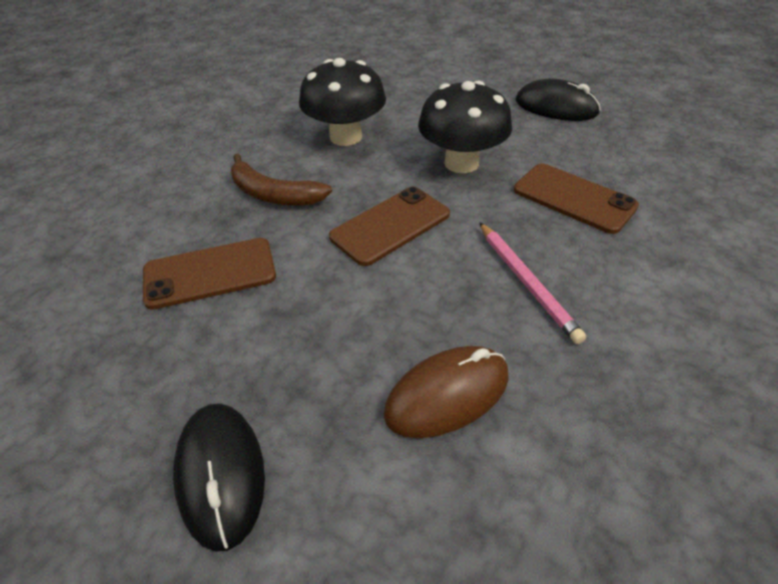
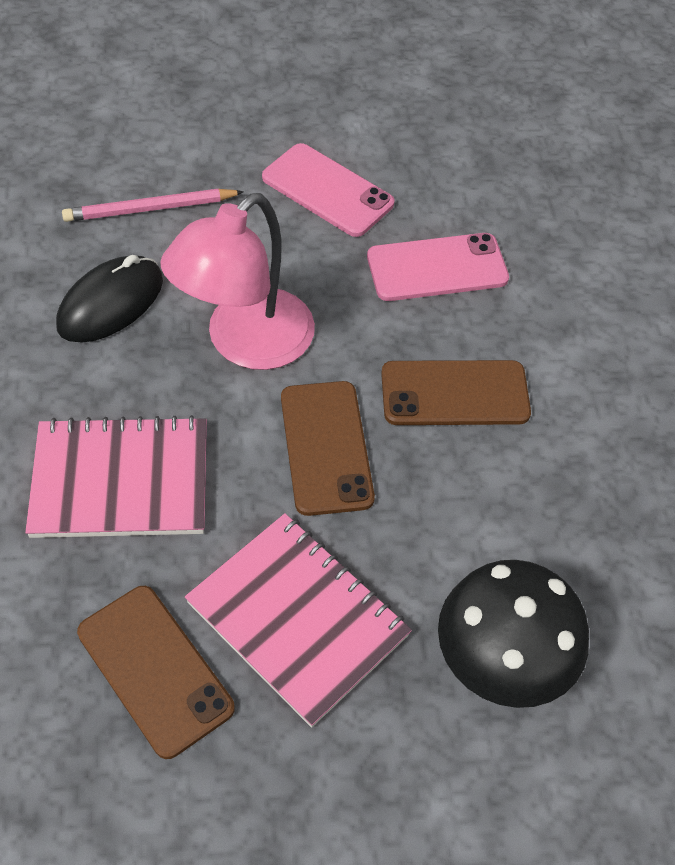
black mouse: [173,404,265,552] [516,79,601,121] = 2 -> [56,255,163,343] = 1
black mushroom: [299,58,386,146] [418,81,512,173] = 2 -> [438,560,589,708] = 1
brown banana: [231,154,332,206] = 1 -> none = 0
brown mouse: [384,346,509,438] = 1 -> none = 0
pink lamp: none = 0 -> [160,193,315,370] = 1
pink notebook: none = 0 -> [25,415,207,538] [185,513,412,728] = 2
pink phone: none = 0 -> [262,143,395,237] [367,233,509,301] = 2

